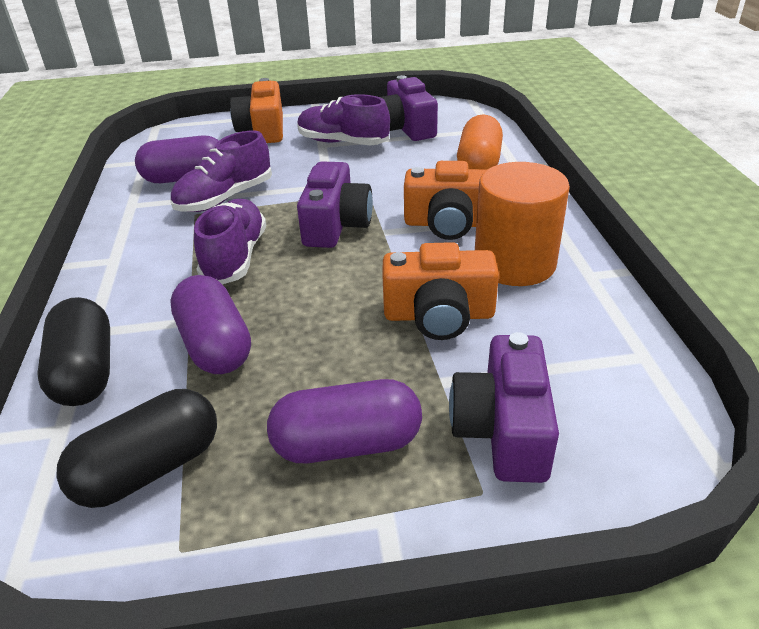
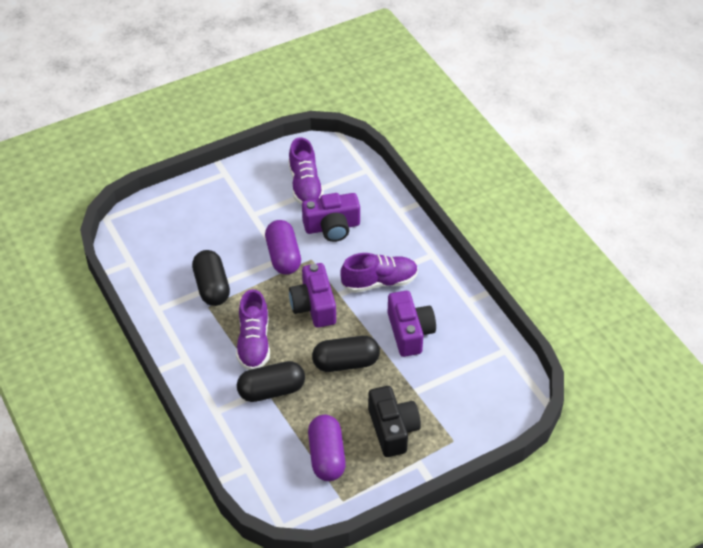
black camera: none = 0 -> [368,386,421,457] = 1
black capsule: [37,297,110,406] [56,389,217,508] = 2 -> [192,250,230,306] [237,361,305,402] [312,336,380,372] = 3
orange camera: [230,78,283,143] [383,242,499,340] [404,161,487,240] = 3 -> none = 0
orange capsule: [457,114,503,169] = 1 -> none = 0
orange cylinder: [475,162,570,286] = 1 -> none = 0
purple capsule: [135,135,219,183] [170,275,251,374] [267,379,422,463] = 3 -> [265,220,301,275] [308,415,346,481] = 2

